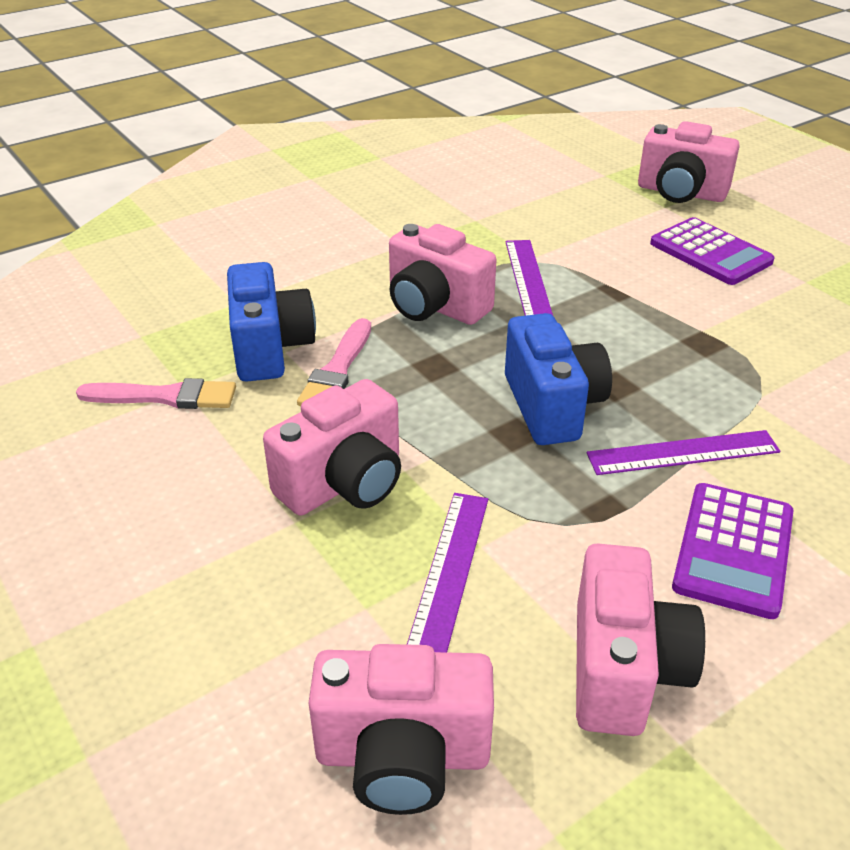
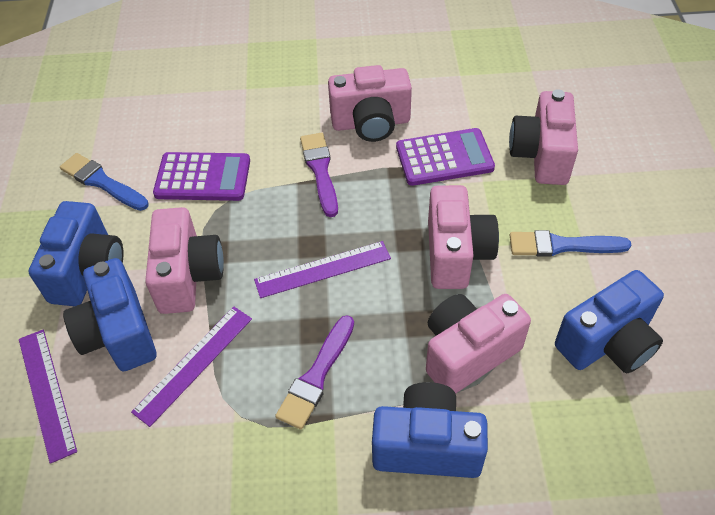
blue brush: none = 0 -> [60,153,149,211] [510,230,631,257] = 2
blue camera: [227,262,316,382] [505,313,612,445] = 2 -> [28,201,124,306] [63,258,156,371] [372,382,488,478] [555,270,664,373] = 4
pink brush: [76,378,236,409] [297,318,371,406] = 2 -> none = 0
purple brush: none = 0 -> [275,315,354,429] [300,133,338,217] = 2

